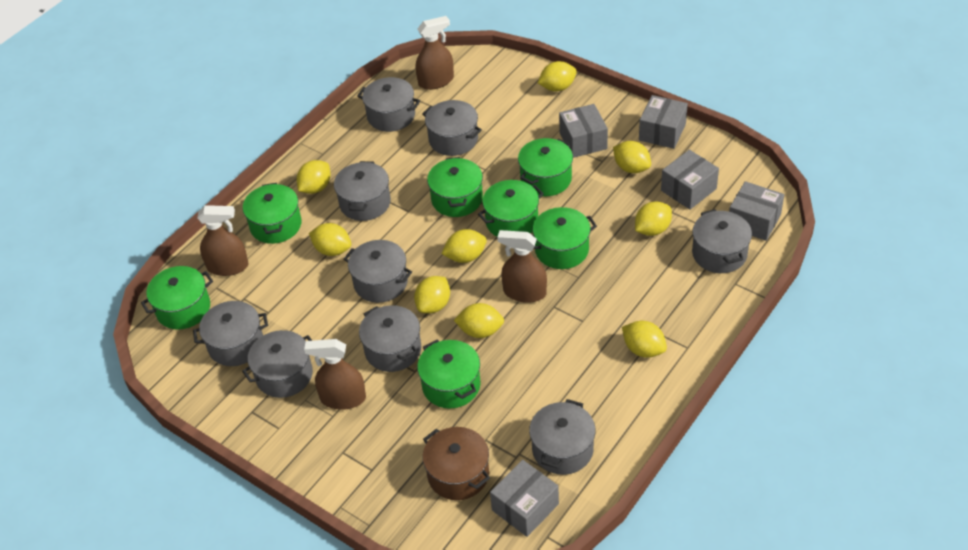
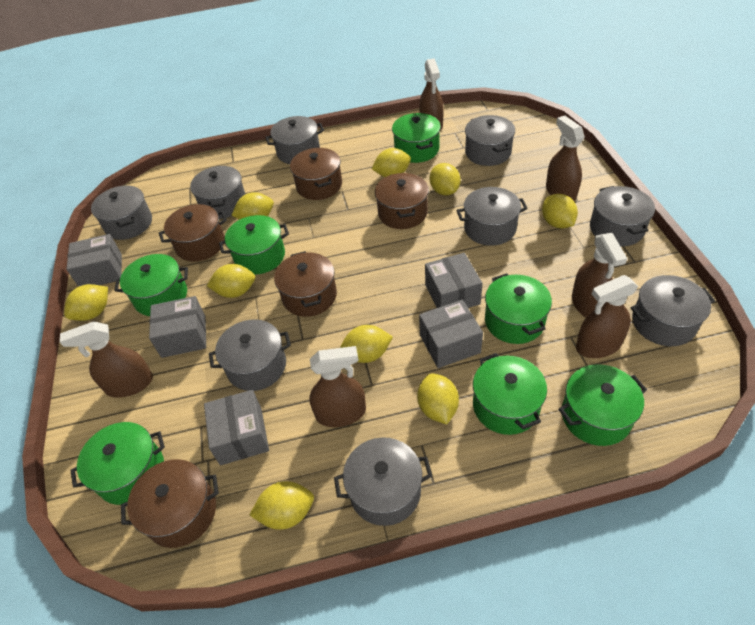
brown pot: [423,427,490,500] = 1 -> [121,459,219,548] [159,204,227,261] [274,251,337,317] [290,148,342,200] [375,173,429,229] = 5
brown spray bottle: [197,205,248,276] [304,339,366,410] [416,16,454,90] [497,230,547,303] = 4 -> [60,321,153,398] [309,346,366,427] [419,58,444,131] [546,116,585,201] [572,233,627,318] [576,275,638,358] = 6

